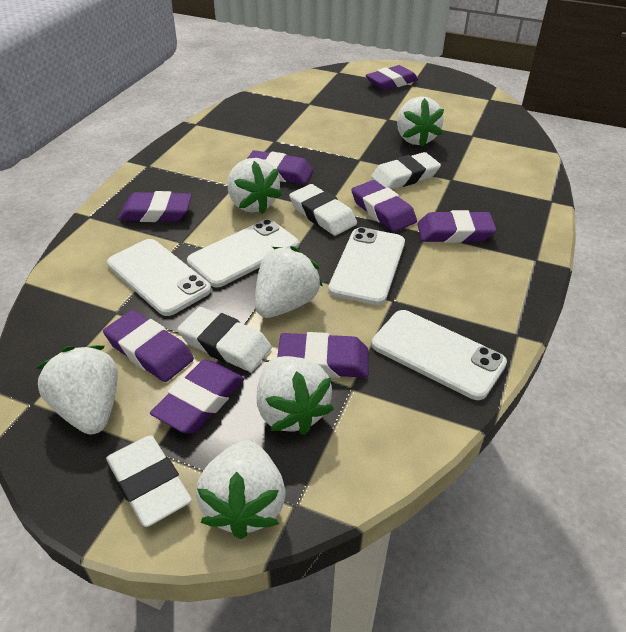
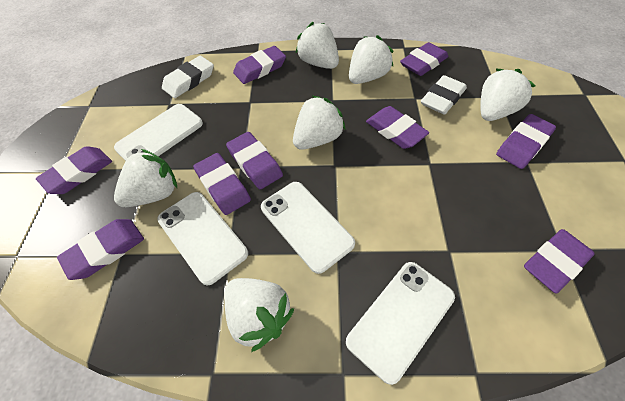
purple eraser: [103,310,194,382] [119,191,192,222] [150,360,244,433] [247,150,313,184] [277,332,369,378] [351,180,417,232] [366,65,418,90] [417,210,496,243] = 8 -> [36,146,112,194] [57,219,144,280] [193,153,251,215] [226,132,283,189] [233,46,286,84] [366,106,429,149] [400,42,448,76] [496,114,556,169] [524,229,595,294] = 9
white eraser: [106,435,192,527] [177,307,272,372] [289,184,357,236] [371,152,441,189] = 4 -> [162,56,214,98] [421,75,467,115] = 2

